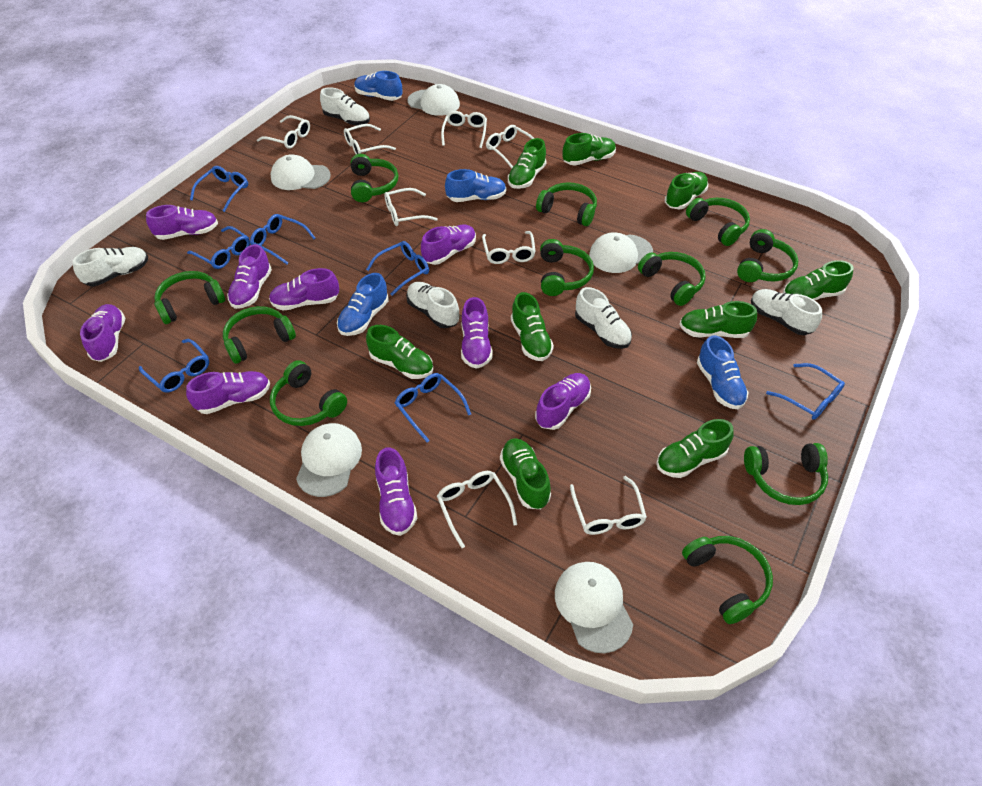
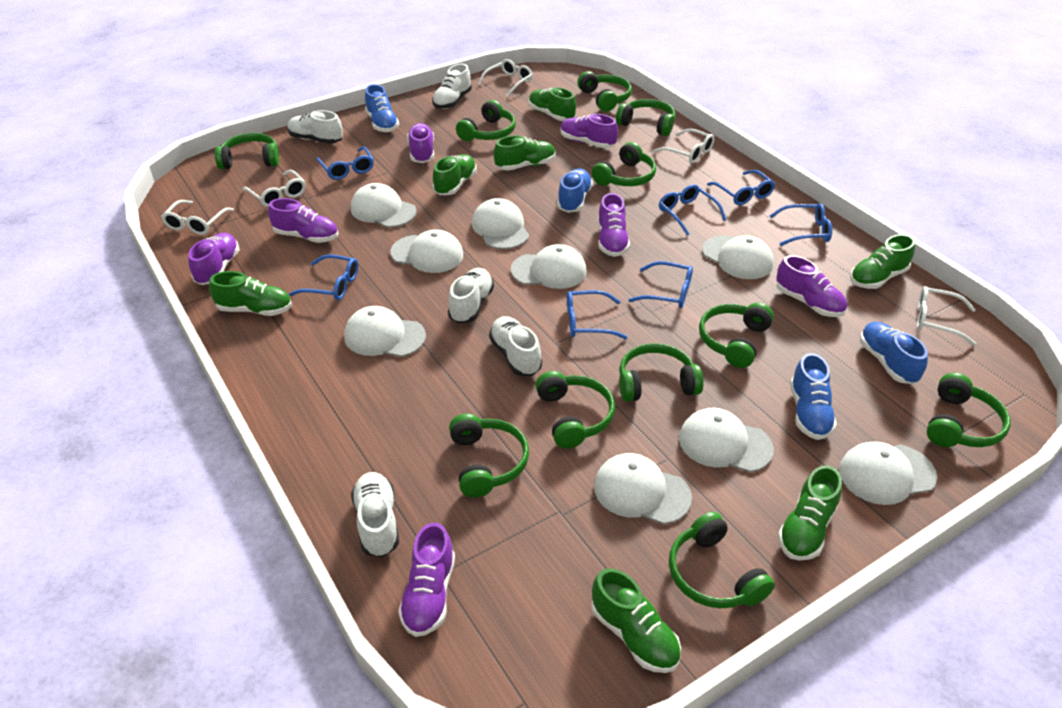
green shoe: [366,325,433,379] [500,438,551,509] [508,138,546,189] [511,292,554,361] [563,133,616,165] [656,419,734,478] [665,172,708,209] [679,301,757,338] [783,260,854,300] = 9 -> [209,271,292,316] [433,154,477,195] [494,135,556,171] [529,87,576,121] [591,568,681,673] [778,465,842,561] [850,234,915,289] = 7
purple shoe: [80,304,125,362] [146,205,218,240] [186,371,270,414] [227,244,272,309] [269,268,339,311] [375,448,417,536] [421,224,476,265] [461,297,493,369] [535,373,591,430] = 9 -> [188,233,240,285] [268,198,338,243] [398,522,455,637] [407,123,434,163] [560,114,618,148] [598,193,630,257] [776,255,847,317] = 7
white cap: [271,155,331,190] [296,423,362,497] [407,84,460,116] [555,562,633,653] [589,232,653,273] = 5 -> [344,306,426,357] [351,183,416,228] [390,229,463,273] [472,198,529,249] [511,244,587,289] [594,453,692,524] [679,408,774,472] [702,235,774,279] [839,441,937,505] = 9
white glasses: [257,115,310,149] [344,124,396,154] [384,188,438,226] [437,471,517,548] [441,111,487,148] [482,231,536,264] [486,125,534,168] [570,476,647,535] = 8 -> [161,200,234,235] [243,170,306,207] [478,59,533,97] [653,129,715,163] [917,286,976,346] = 5

